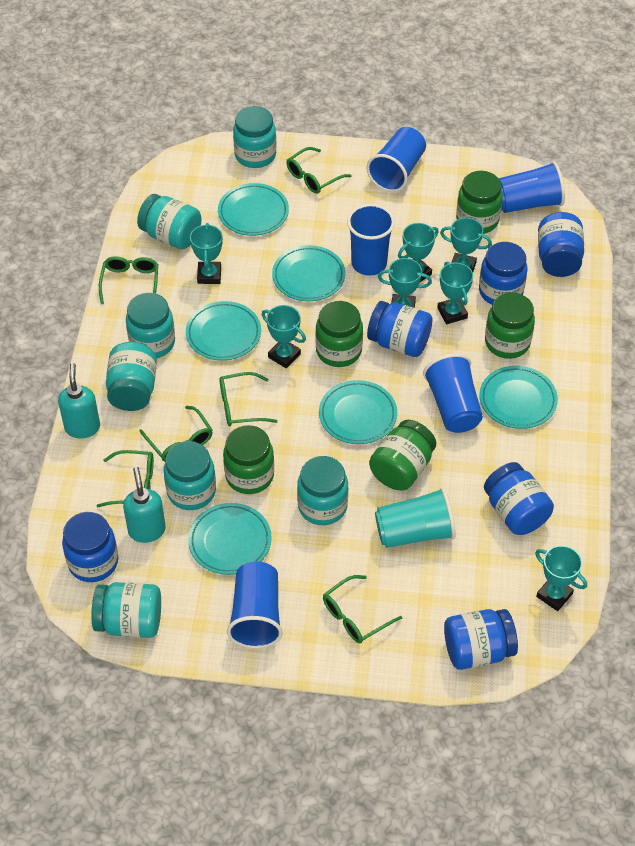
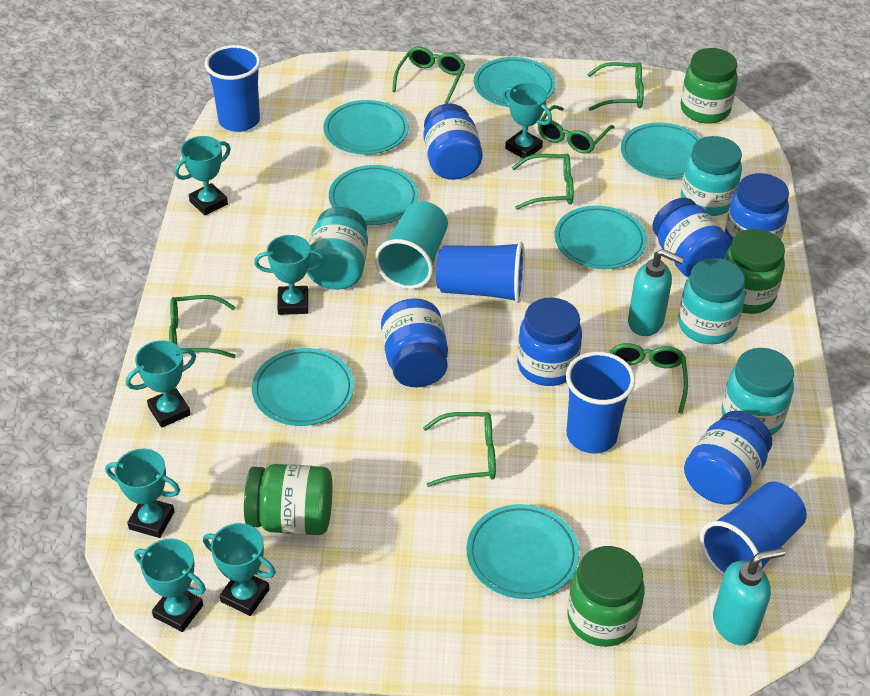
blue cup: [227,561,283,648] [347,204,395,276] [367,127,426,192] [423,354,483,433] [499,161,565,213] = 5 -> [205,45,261,132] [436,242,525,303] [566,352,635,453] [700,482,807,576] = 4
green glasses: [97,450,154,507] [99,256,158,304] [139,406,213,461] [219,372,278,426] [286,147,351,194] [323,575,402,643] = 6 -> [169,295,236,358] [392,46,465,104] [423,412,496,487] [512,154,574,210] [538,105,615,154] [587,62,644,111] [609,343,688,414] = 7
green jar: [223,425,274,494] [315,301,363,367] [369,420,436,490] [456,171,503,234] [485,292,535,359] = 5 -> [244,464,332,535] [567,546,645,647] [680,48,738,124] [725,229,785,314] = 4
turquoise jar: [91,582,161,638] [106,342,157,411] [126,293,175,358] [137,194,202,250] [164,441,216,510] [233,106,277,168] [297,456,348,525] = 7 -> [307,207,368,290] [678,258,745,344] [681,136,742,216] [721,348,794,436] = 4
turquoise plate: [186,301,261,361] [188,503,272,575] [218,183,289,236] [272,245,346,301] [319,380,397,444] [479,366,558,429] = 6 -> [252,348,354,426] [323,100,409,155] [329,165,418,225] [466,504,579,599] [474,57,556,107] [554,206,647,269] [621,123,701,179] = 7

